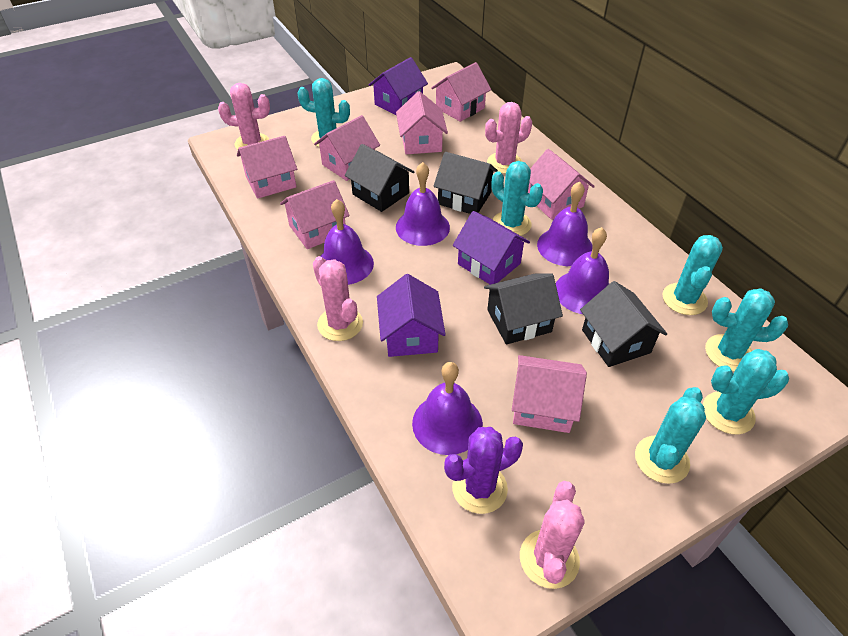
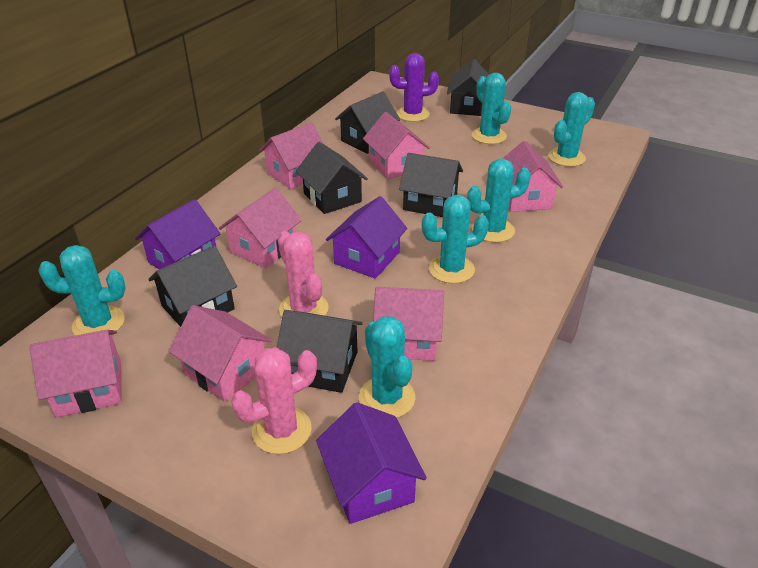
black house: [345,144,414,212] [433,152,498,214] [484,273,563,345] [580,281,667,367] = 4 -> [148,245,237,327] [277,310,363,393] [296,142,368,214] [335,91,400,154] [399,153,463,217] [447,59,489,116] = 6
pink cactus: [218,83,270,150] [313,256,363,341] [485,102,532,174] [520,481,585,589] = 4 -> [231,347,317,454] [278,231,329,317] = 2
purple bell: [321,199,374,285] [396,162,450,246] [412,362,483,455] [537,181,592,266] [556,227,609,314] = 5 -> none = 0

